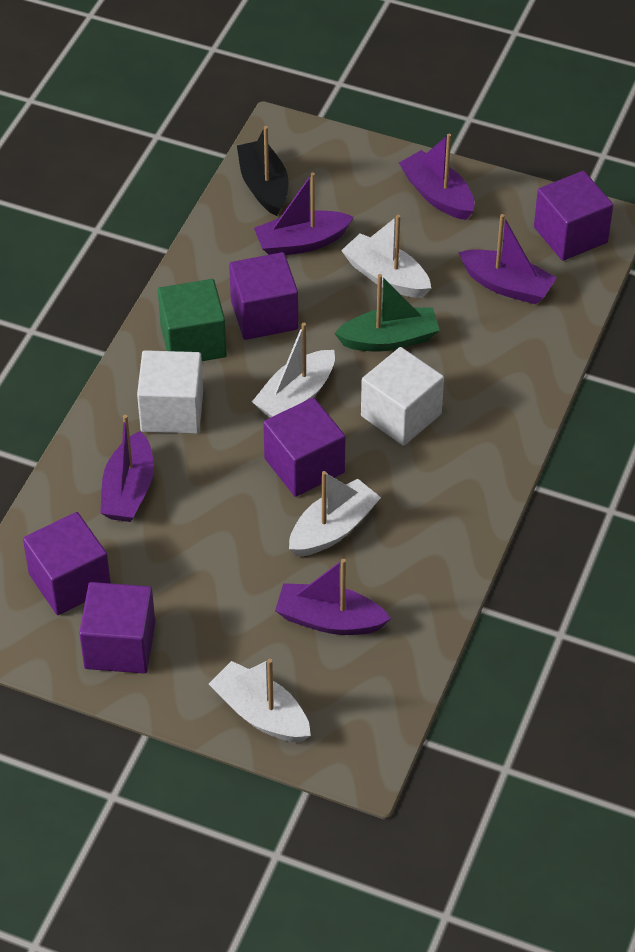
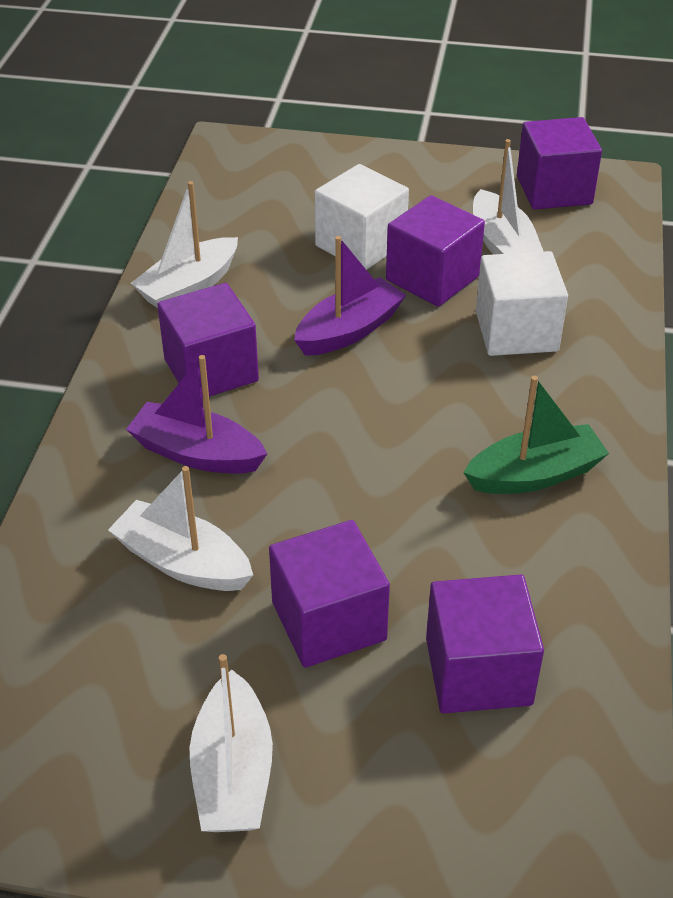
black boat: [237,126,288,216] = 1 -> none = 0
green cube: [158,279,227,361] = 1 -> none = 0
purple boat: [100,415,154,522] [254,172,354,255] [275,559,391,635] [399,134,474,220] [458,214,557,304] = 5 -> [126,355,267,474] [294,236,406,356] = 2

